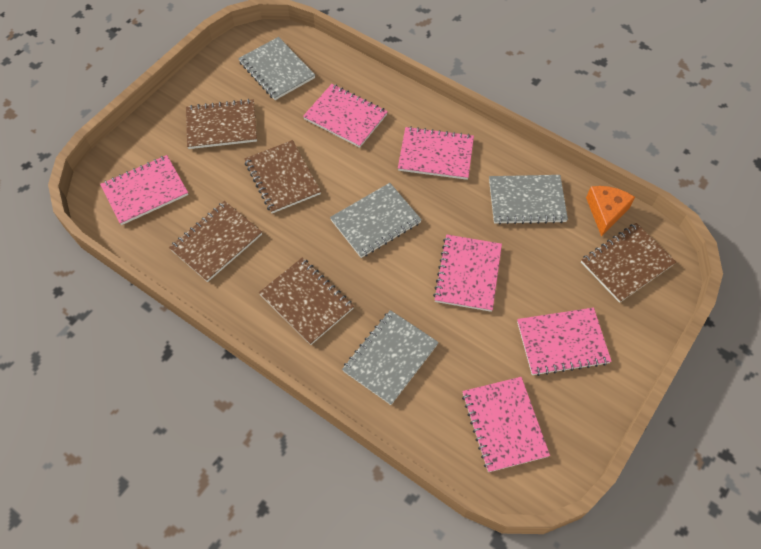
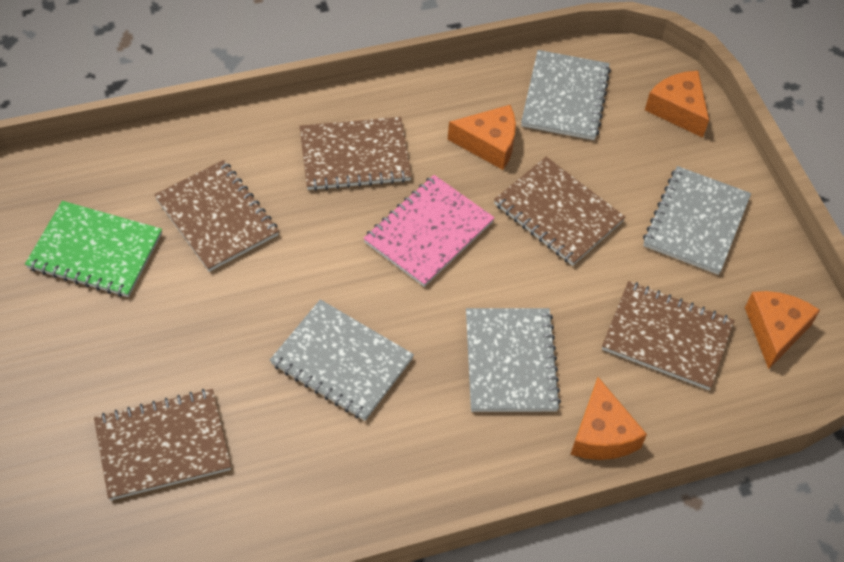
green notebook: none = 0 -> [25,201,162,297] = 1
orange cheese: [586,186,635,237] = 1 -> [448,105,516,170] [570,377,647,460] [645,71,709,138] [745,291,820,369] = 4
pink notebook: [100,155,188,225] [303,84,388,148] [398,126,474,180] [433,235,502,312] [462,377,550,472] [517,308,612,376] = 6 -> [363,175,495,287] = 1

